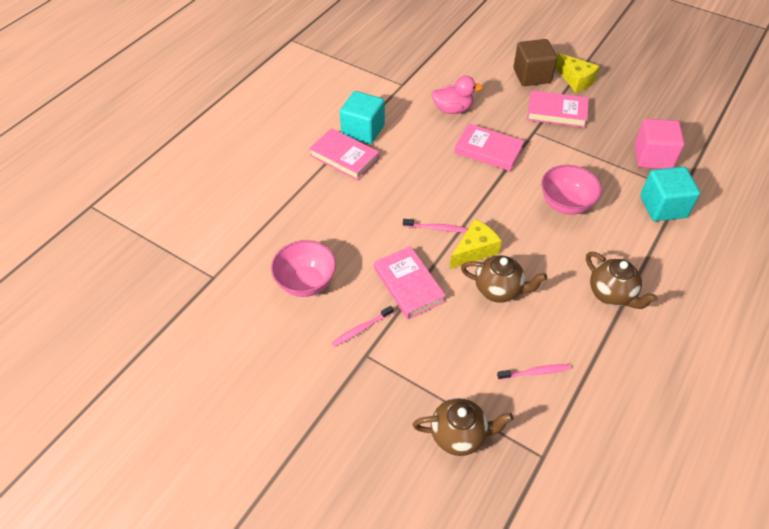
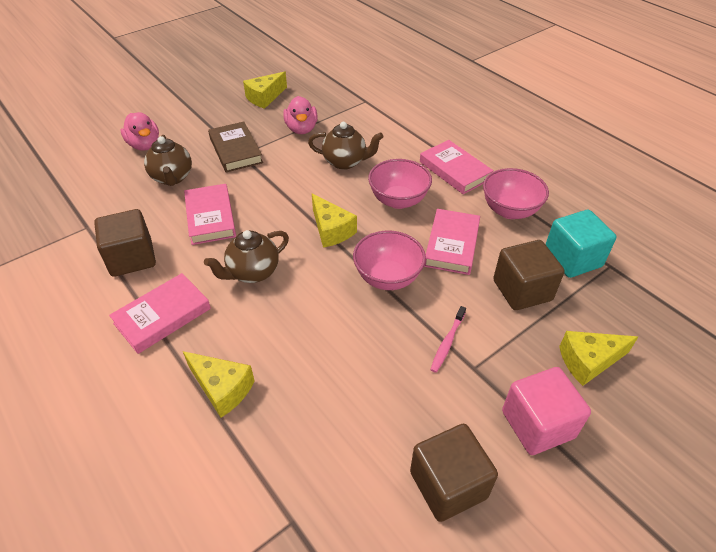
brown book: none = 0 -> [208,122,263,172] = 1
brown cube: [514,39,557,86] = 1 -> [94,209,156,277] [410,424,498,522] [493,240,564,310] = 3
pink bowl: [271,240,336,297] [541,165,602,215] = 2 -> [353,231,426,290] [368,159,432,209] [483,168,549,219] = 3
pink duck: [431,76,483,114] = 1 -> [120,112,159,151] [283,96,318,134] = 2
pink toothbrush: [332,306,393,347] [403,219,466,232] [497,364,571,380] = 3 -> [430,306,466,373] = 1
turquoise cube: [340,91,385,144] [640,167,700,221] = 2 -> [545,210,616,278] = 1
yellow cheese: [450,219,502,269] [555,53,600,93] = 2 -> [183,351,255,418] [243,71,287,109] [312,193,357,248] [559,331,638,386] = 4

